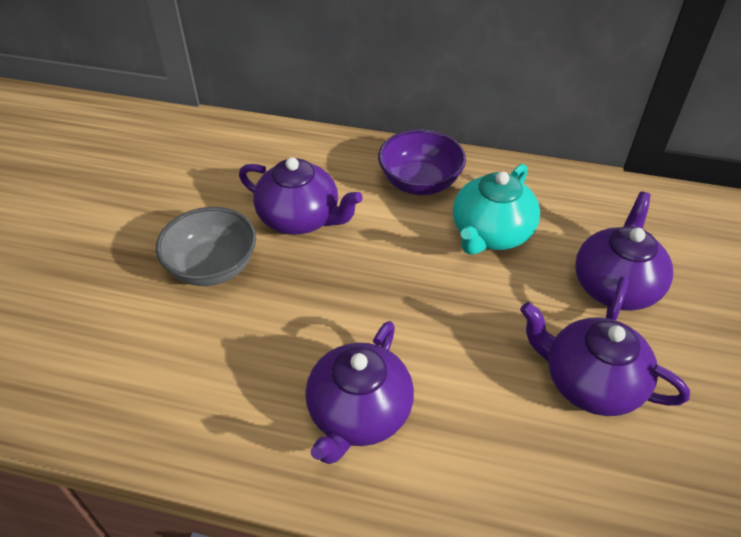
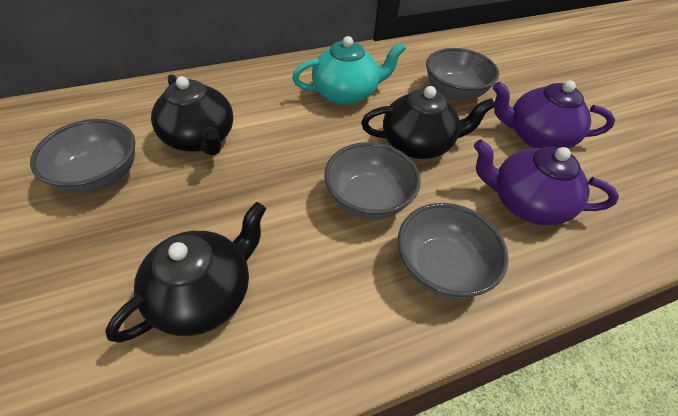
black teapot: none = 0 -> [105,202,266,343] [151,74,233,156] [361,86,495,159] = 3
grey bowl: [156,207,256,286] = 1 -> [30,119,136,193] [324,142,421,220] [398,203,509,299] [426,48,499,101] = 4
purple bowl: [378,129,466,195] = 1 -> none = 0
purple teapot: [239,157,363,235] [305,321,414,464] [520,302,690,416] [575,192,673,320] = 4 -> [474,139,619,225] [493,80,615,149] = 2

